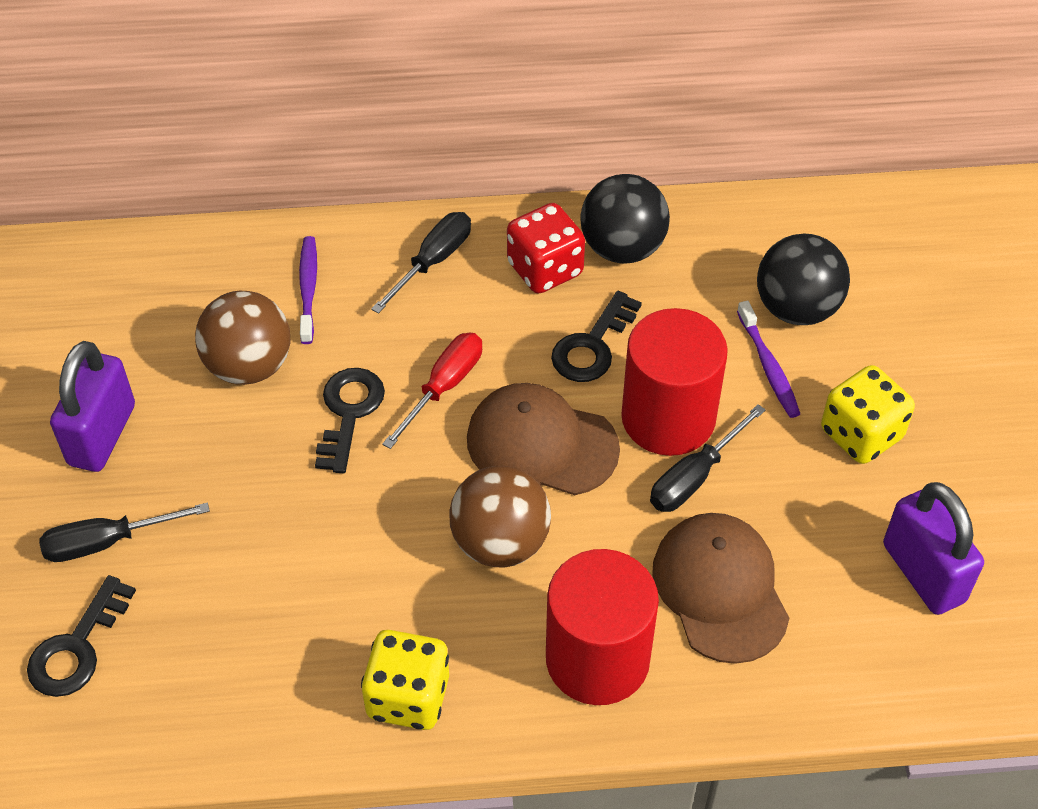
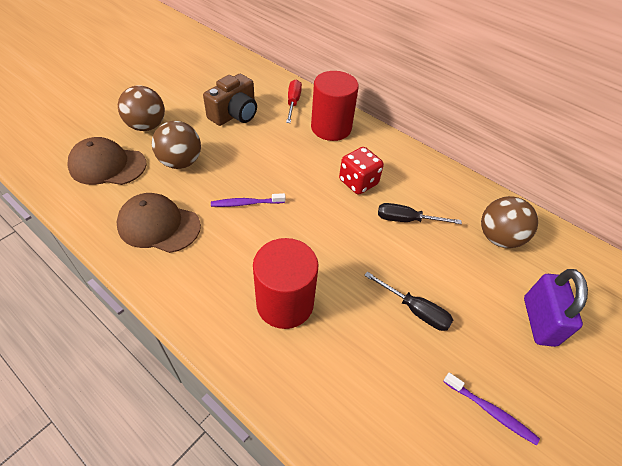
black ball: [581,174,670,264] [757,234,850,325] = 2 -> none = 0
black key: [27,575,136,697] [315,368,385,473] [551,291,642,382] = 3 -> none = 0
black screwdriver: [39,502,210,562] [371,212,471,314] [650,404,766,512] = 3 -> [364,272,453,331] [378,203,462,224] = 2
brown ball: [195,291,290,385] [449,466,551,567] = 2 -> [118,85,165,131] [152,121,201,169] [481,196,538,248] = 3
brown camera: none = 0 -> [203,74,257,126] = 1
purple padlock: [50,341,135,472] [883,482,984,615] = 2 -> [524,269,588,347] = 1
yellow dice: [361,630,449,730] [821,365,915,464] = 2 -> none = 0

